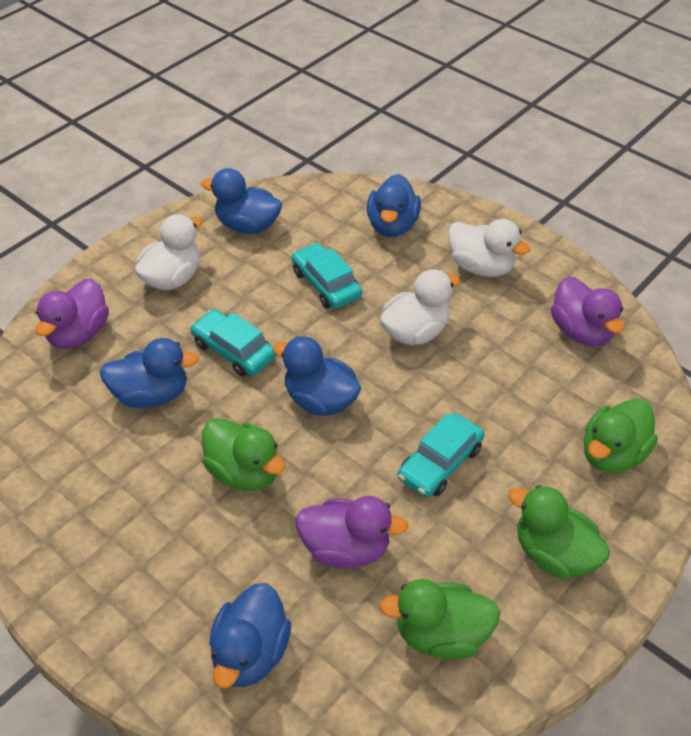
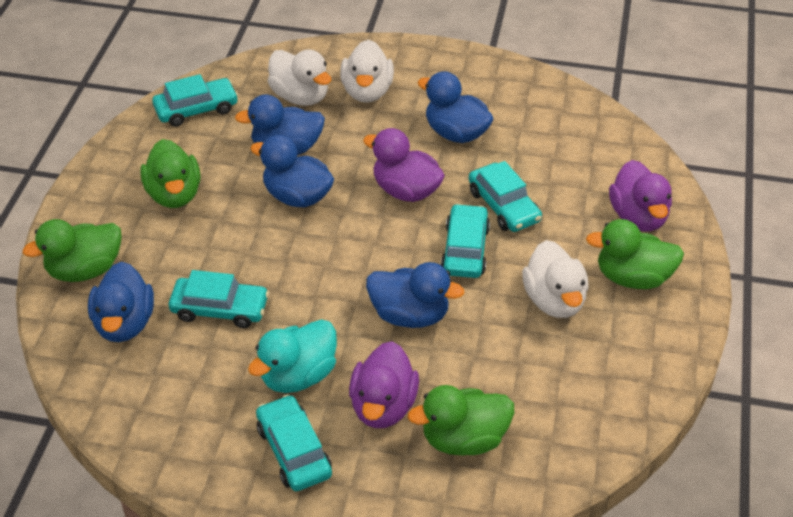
turquoise car: [190,309,276,377] [291,243,362,309] [397,413,485,498] = 3 -> [152,74,238,127] [169,270,269,328] [256,395,332,491] [441,204,490,278] [469,161,542,232] = 5
turquoise duck: none = 0 -> [248,319,337,393] = 1

